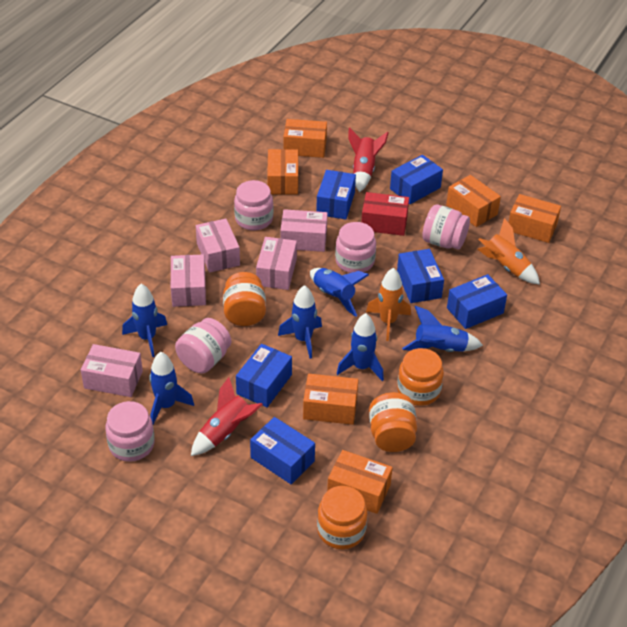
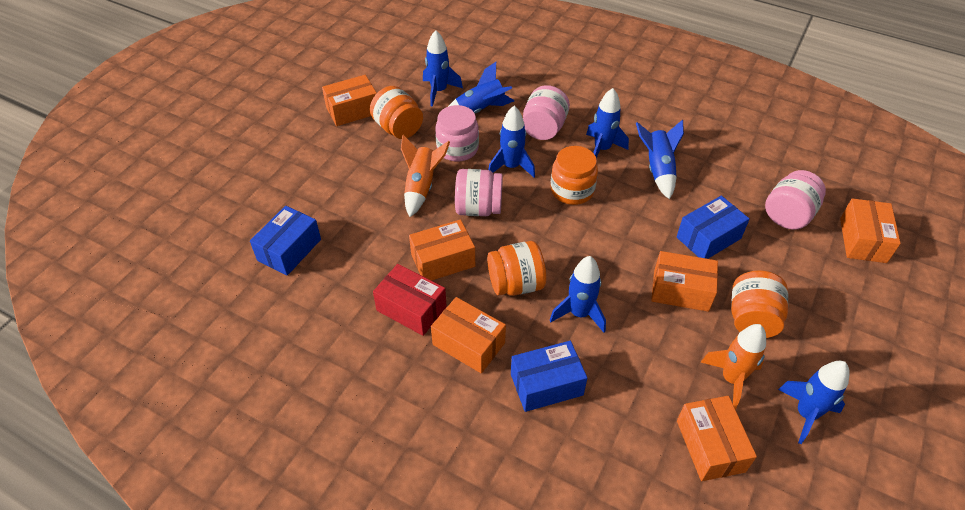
blue box: [236,344,292,407] [250,417,315,484] [316,170,356,220] [390,155,443,204] [397,249,444,303] [447,274,507,329] = 6 -> [250,206,321,276] [511,341,587,412] [677,196,750,259] = 3
blue rocket: [122,284,167,357] [149,352,194,424] [278,285,322,359] [310,268,369,317] [336,313,384,381] [402,306,483,352] = 6 -> [423,30,463,107] [448,62,514,113] [488,106,535,177] [550,256,606,333] [586,88,629,158] [636,120,684,199] [778,361,850,444] = 7
pink box: [81,344,143,397] [171,255,206,307] [196,219,240,273] [256,237,297,290] [280,209,328,252] = 5 -> none = 0
pink jar: [105,401,155,462] [175,318,231,374] [234,180,273,231] [335,222,376,273] [422,205,470,250] = 5 -> [435,105,479,162] [455,169,503,216] [523,85,570,140] [765,170,826,230] = 4
red rocket: [191,377,263,456] [348,127,389,192] = 2 -> none = 0

